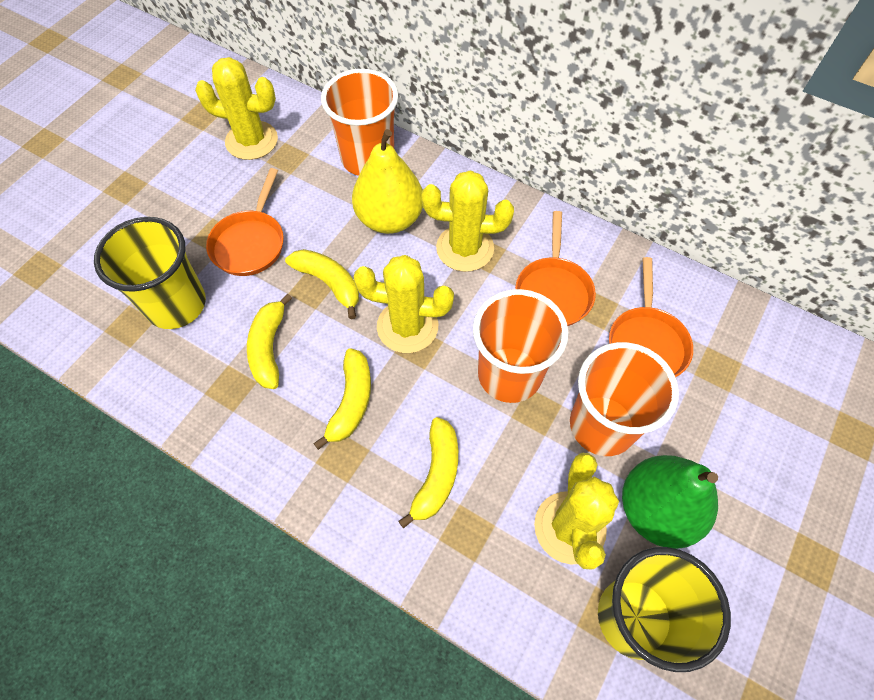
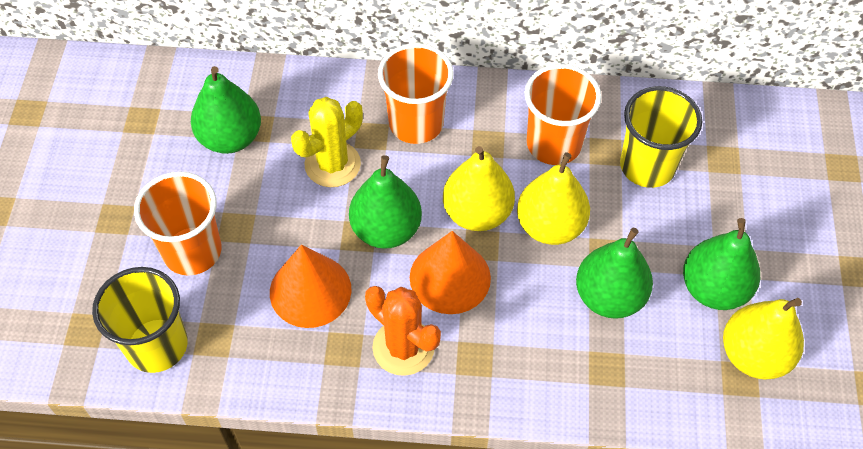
green pear: [622,455,718,549] = 1 -> [191,66,261,154] [349,155,422,249] [576,228,653,319] [683,218,760,310] = 4
orange cactus: none = 0 -> [365,286,441,376] = 1
orange cone: none = 0 -> [270,245,351,328] [410,231,491,314] = 2
orange pan: [206,168,284,276] [515,211,596,326] [609,257,693,377] = 3 -> none = 0
yellow banana: [247,293,292,389] [285,249,359,319] [313,348,371,450] [398,417,458,529] = 4 -> none = 0
yellow cactus: [195,57,278,160] [354,255,454,353] [422,170,514,272] [534,453,619,570] = 4 -> [291,97,363,187] = 1
yellow pear: [352,129,423,234] = 1 -> [443,146,515,231] [517,152,590,245] [723,298,804,380] = 3

